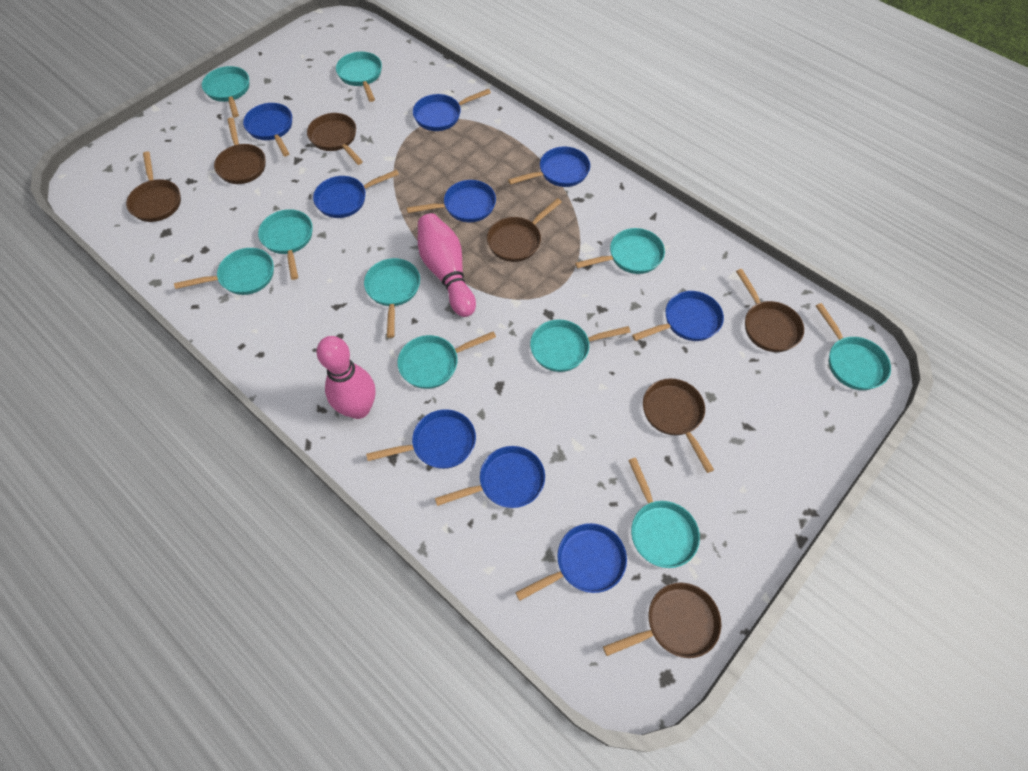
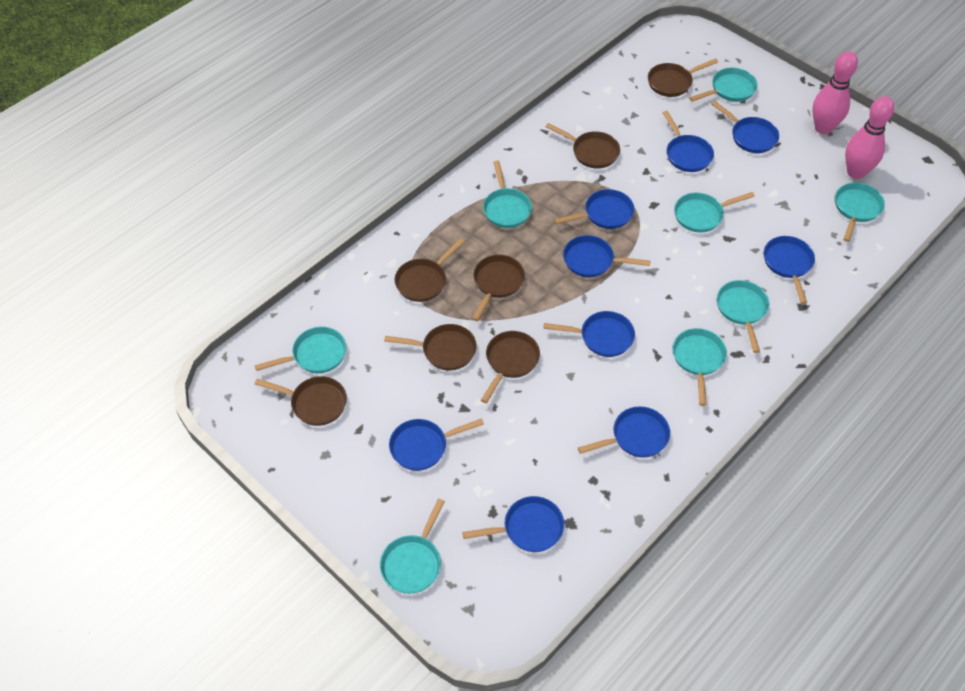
turquoise pan: [174,248,274,295] [202,66,249,118] [258,209,313,280] [336,52,382,102] [364,258,420,338] [397,331,496,389] [530,320,630,372] [575,228,665,274] [628,457,700,568] [816,303,891,390] = 10 -> [255,327,346,373] [380,499,445,594] [483,160,532,228] [673,328,727,406] [674,192,755,233] [689,67,758,102] [717,280,769,353] [835,182,885,242] = 8

